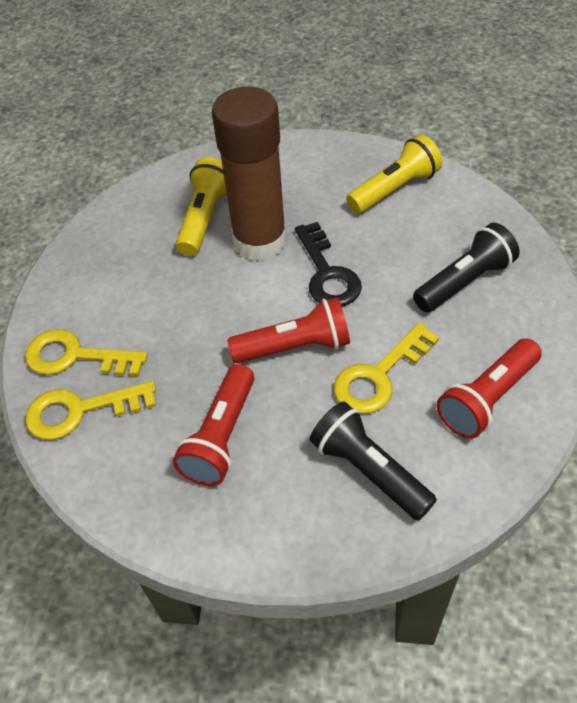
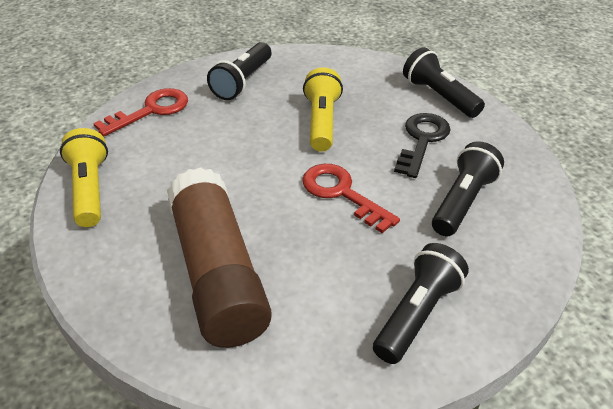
black flashlight: [310,401,437,521] [413,223,520,312] = 2 -> [207,42,271,100] [373,243,469,364] [403,47,485,118] [432,141,504,236] = 4
red flashlight: [173,364,254,486] [227,297,350,363] [437,338,542,439] = 3 -> none = 0
red key: none = 0 -> [93,88,188,136] [302,164,400,233] = 2
yellow key: [25,329,148,376] [25,381,156,440] [334,323,439,414] = 3 -> none = 0

